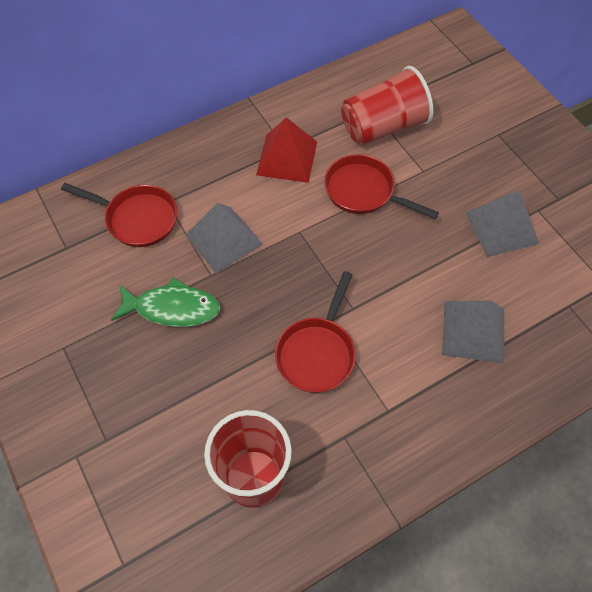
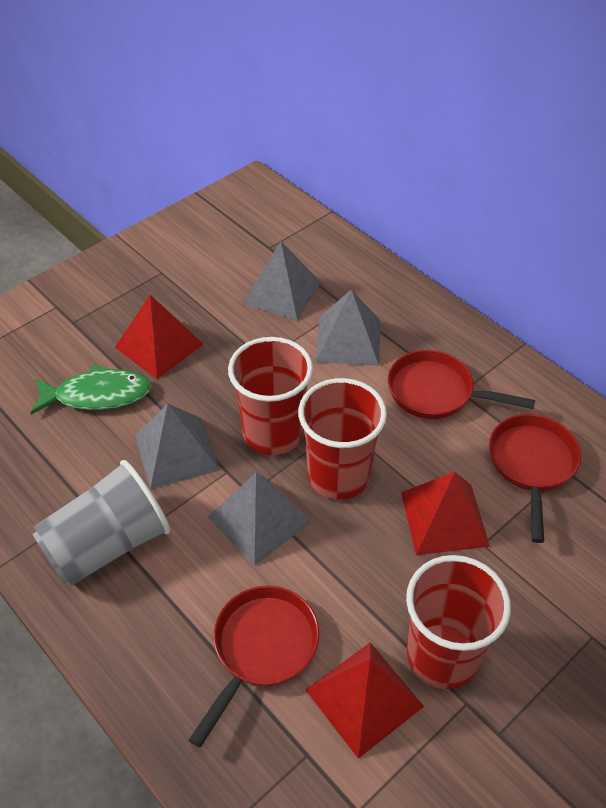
grey cup: none = 0 -> [32,460,170,585] = 1
grey pyramid: [185,203,263,274] [442,300,504,363] [465,190,539,257] = 3 -> [135,403,219,489] [208,473,311,566] [242,241,321,321] [315,289,381,366] = 4
red cup: [204,410,292,508] [341,66,433,145] = 2 -> [228,337,313,455] [298,378,387,500] [406,555,511,689] = 3
red pyramid: [256,117,317,183] = 1 -> [115,295,204,379] [305,643,424,759] [401,472,490,555] = 3

